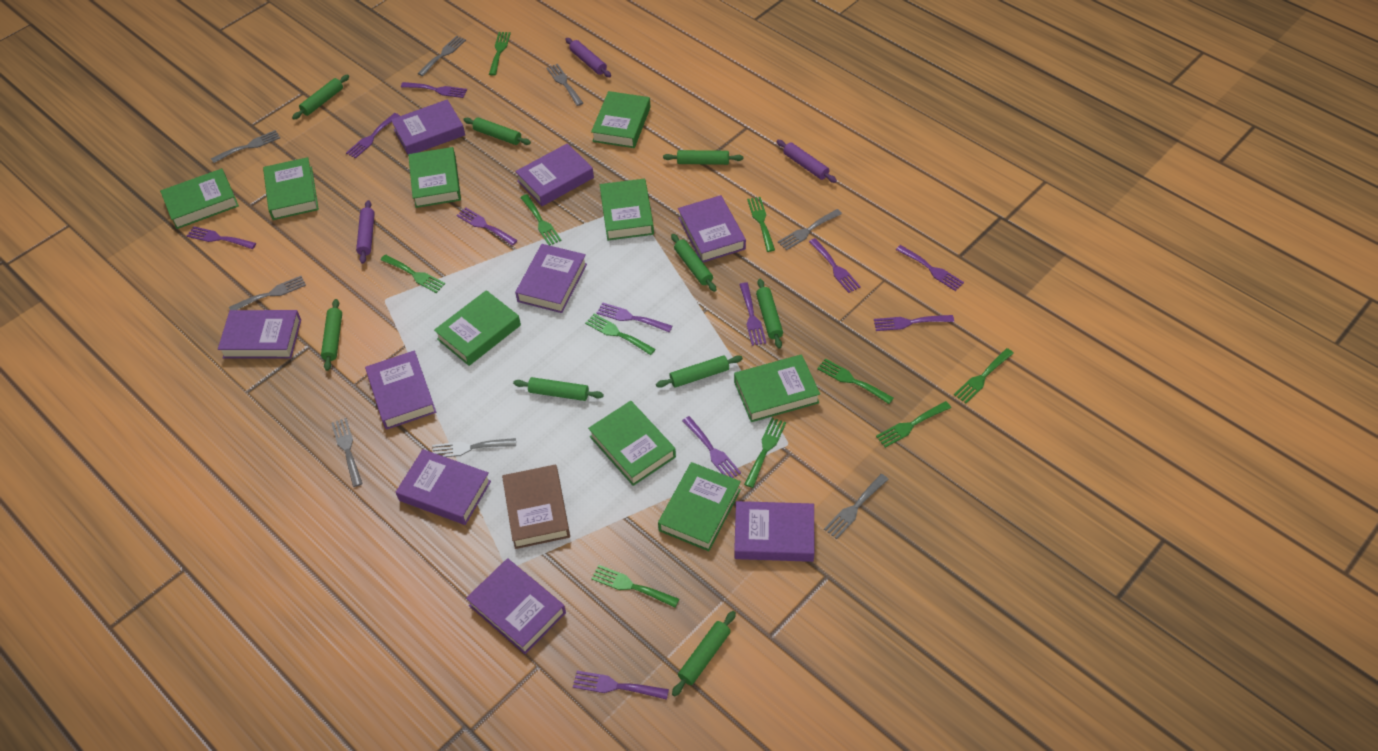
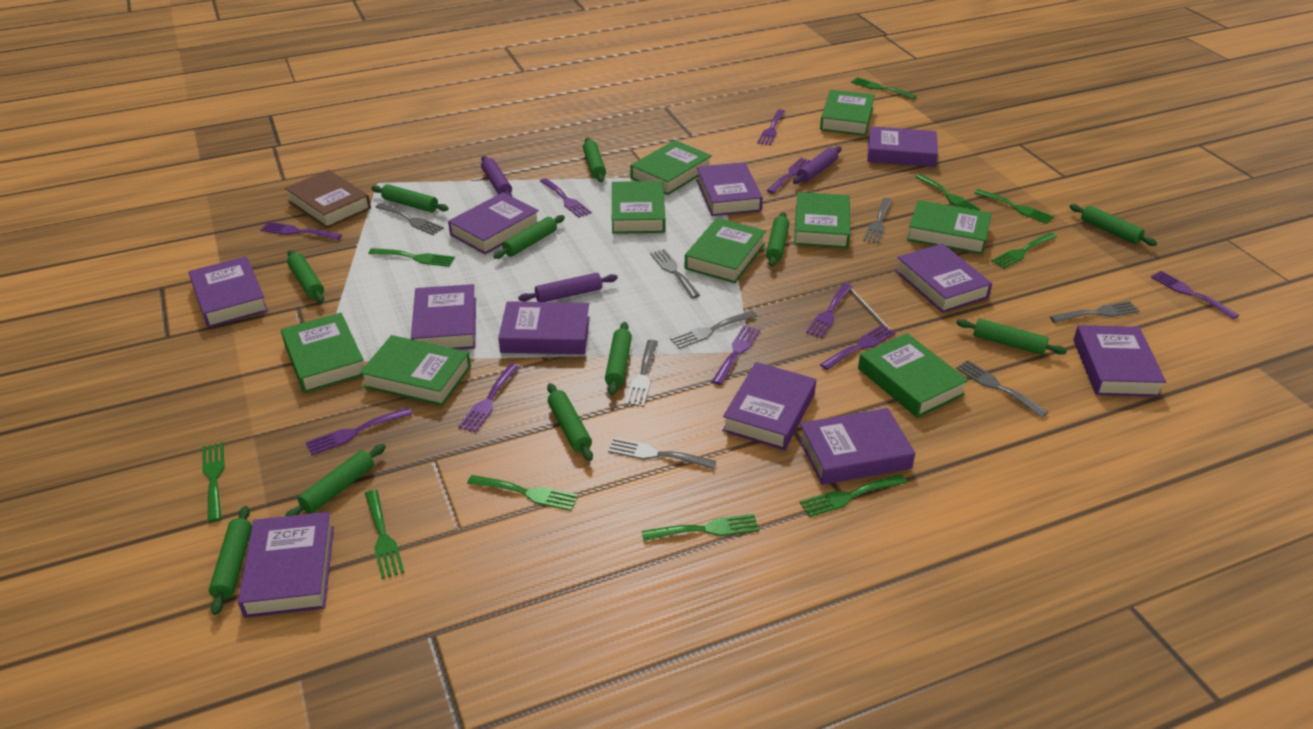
green rolling pin: [292,75,349,119] [321,299,342,371] [463,117,531,145] [513,377,604,401] [656,355,743,388] [663,150,743,165] [671,234,716,292] [672,611,736,696] [756,279,783,348] = 9 -> [209,506,252,615] [285,444,386,516] [287,250,324,303] [371,184,449,212] [493,215,565,259] [547,383,593,461] [583,138,606,182] [605,322,632,395] [766,212,789,267] [956,319,1067,355] [1070,204,1157,246] = 11
purple book: [218,310,301,359] [365,351,436,430] [391,99,465,155] [396,449,491,525] [466,558,566,654] [515,143,594,206] [515,244,587,313] [678,195,746,262] [734,501,815,562] = 9 -> [189,256,268,328] [238,512,334,618] [411,284,476,350] [448,192,539,254] [498,301,590,354] [696,162,763,216] [722,362,816,450] [798,408,915,485] [868,126,938,167] [895,243,992,313] [1073,325,1166,397] = 11
purple fork: [187,226,256,249] [346,113,400,158] [401,82,467,98] [456,207,518,246] [573,671,669,700] [597,302,673,332] [682,416,741,478] [739,282,766,346] [809,238,861,293] [874,315,954,331] [896,245,964,291] = 11 -> [260,222,342,240] [305,408,412,455] [458,364,519,433] [540,178,592,218] [712,325,760,385] [757,109,785,145] [767,158,810,194] [806,283,853,338] [820,325,895,370] [1151,271,1239,319] = 10

